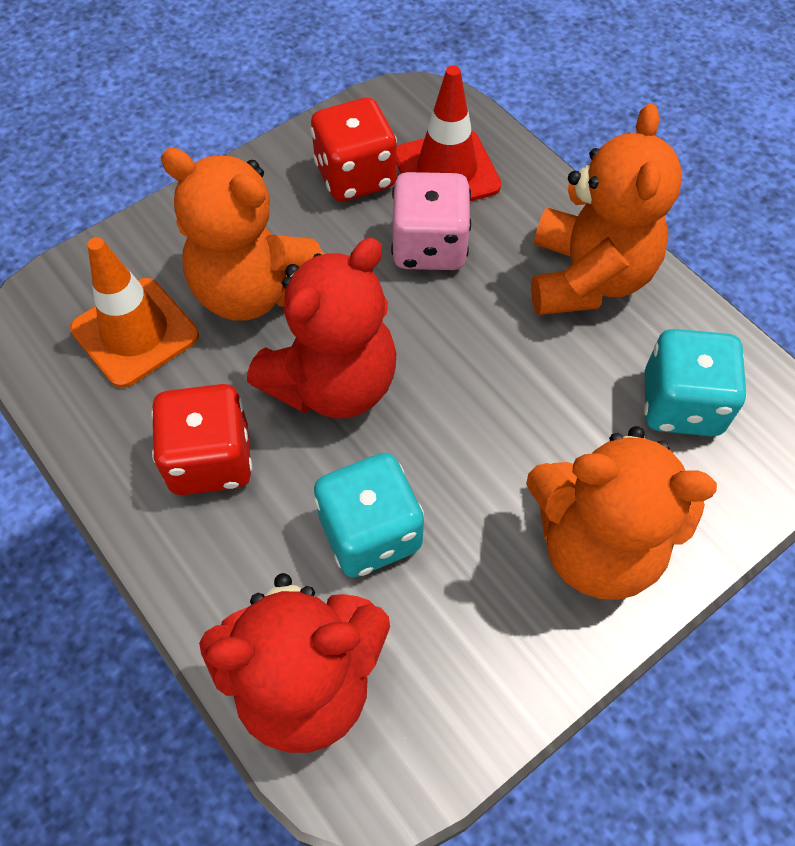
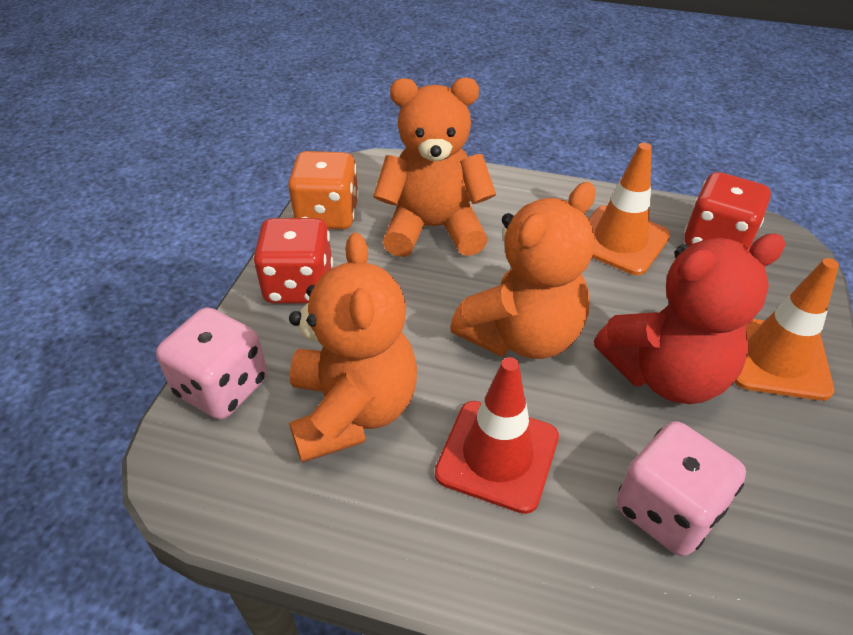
orange dice: none = 0 -> [288,151,359,229] = 1
orange traffic cone: [70,237,199,388] = 1 -> [588,143,670,275] [734,258,839,401] = 2
pink dice: [391,172,471,270] = 1 -> [156,307,267,419] [616,421,746,556] = 2
red teddy bear: [199,573,390,753] [247,238,396,419] = 2 -> [594,233,786,404] = 1
turquoise dice: [314,453,424,577] [644,329,747,436] = 2 -> none = 0

